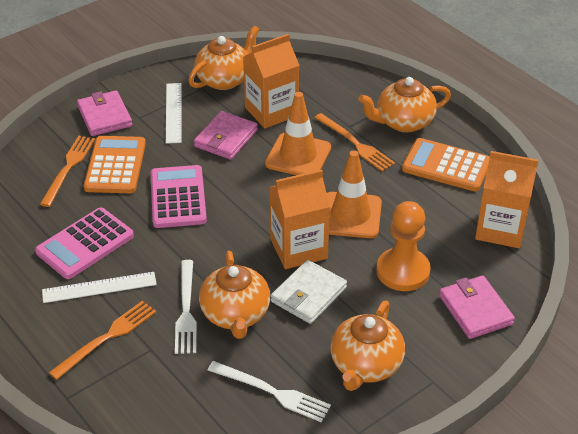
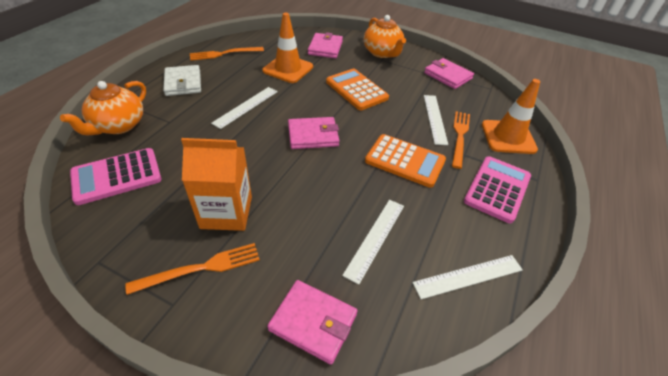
orange carton: [243,34,299,129] [269,170,330,269] [475,151,539,248] = 3 -> [181,138,252,231] = 1
orange pawn: [377,201,431,291] = 1 -> none = 0
orange teapot: [188,25,259,90] [199,251,270,339] [331,301,405,391] [358,77,451,132] = 4 -> [60,81,146,135] [364,15,406,58] = 2
pink wallet: [77,90,132,136] [194,111,258,160] [439,275,515,339] = 3 -> [267,280,358,365] [288,117,339,149] [308,32,343,58] [424,58,474,89] = 4
white fork: [175,260,197,354] [208,361,331,422] = 2 -> none = 0
white ruler: [42,272,157,303] [166,83,182,144] = 2 -> [211,87,278,129] [342,200,404,284] [412,255,523,299] [424,95,448,145] = 4

